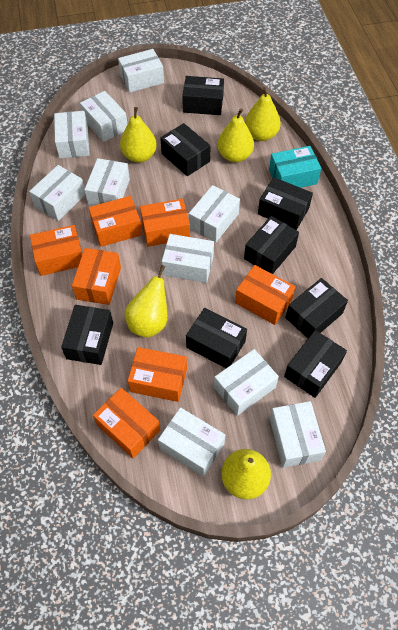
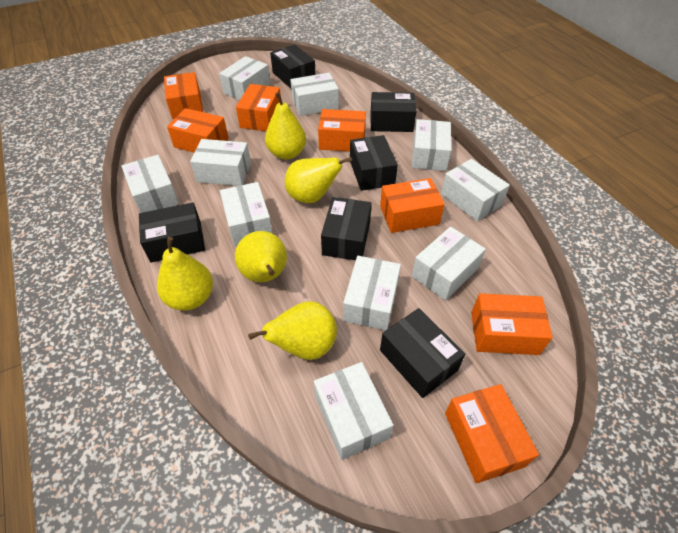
black box: [61,305,113,365] [161,123,210,176] [182,76,224,115] [186,308,247,368] [244,216,299,274] [258,177,313,230] [284,330,347,398] [285,278,348,338] = 8 -> [139,203,205,262] [270,45,316,89] [321,197,372,260] [350,135,398,191] [370,92,417,132] [380,308,465,398] = 6
turquoise box: [269,146,321,188] = 1 -> none = 0

